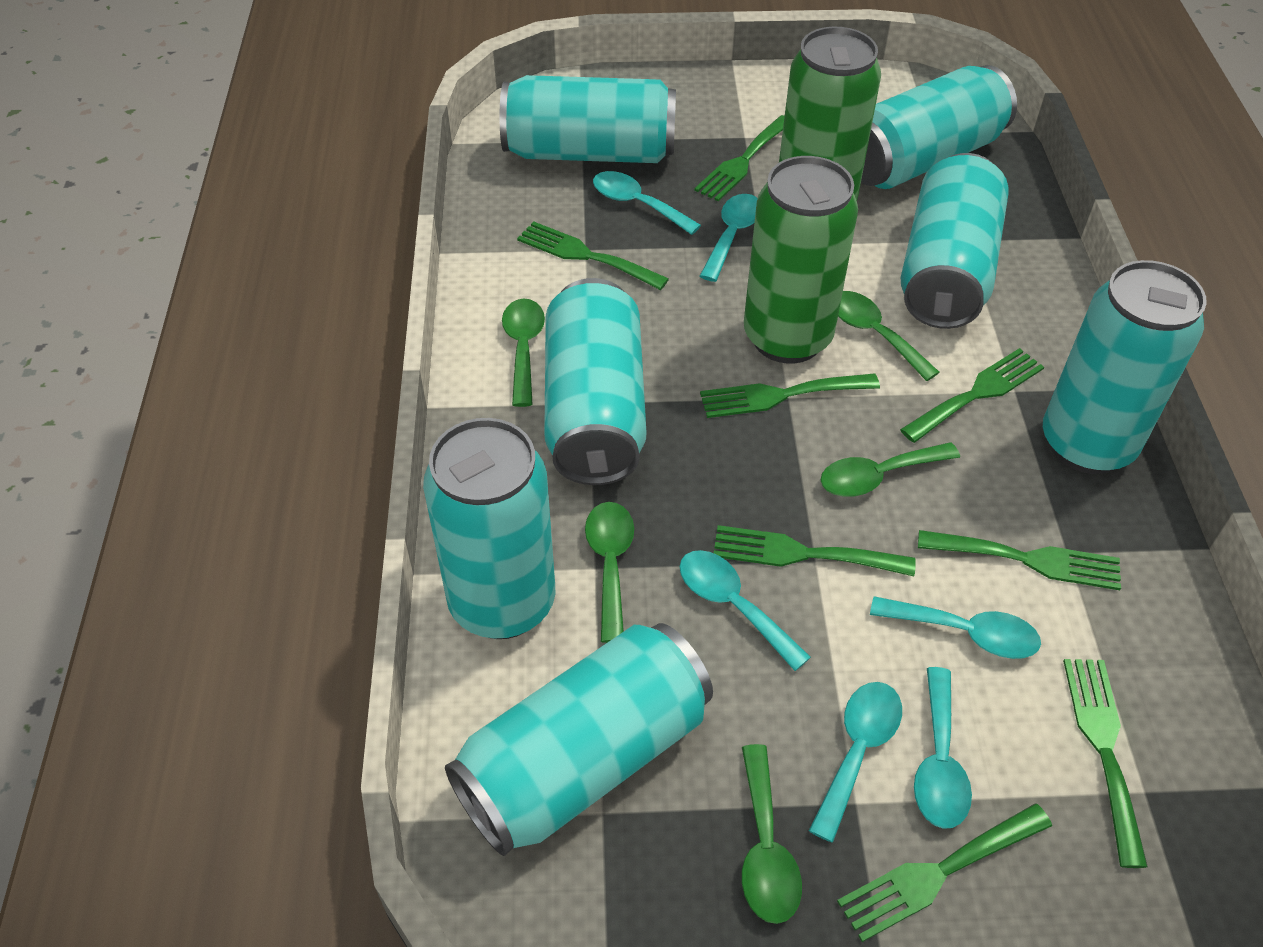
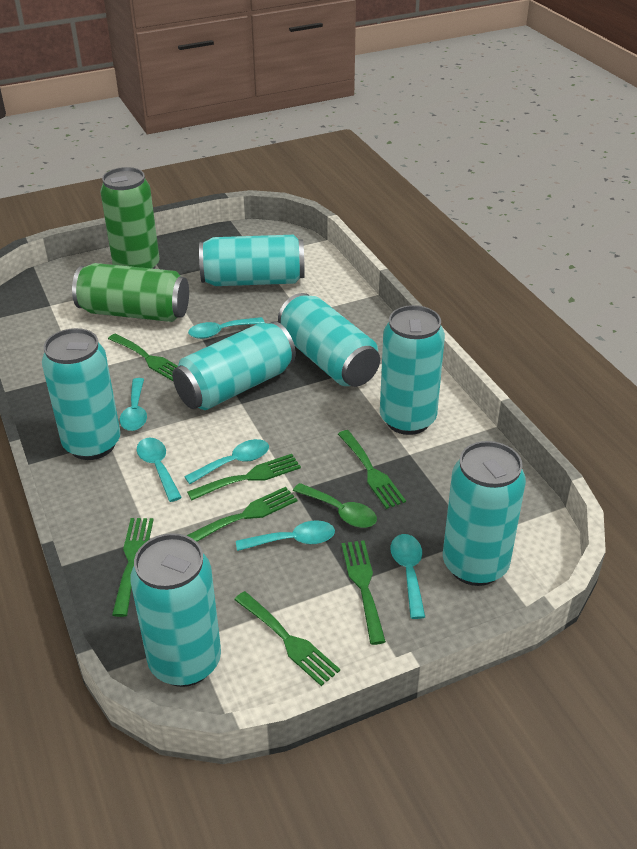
green fork: [517,221,669,290] [694,115,785,201] [700,373,880,418] [714,525,916,576] [837,803,1052,942] [900,348,1044,443] [918,530,1121,590] [1063,659,1148,868] = 8 -> [108,333,178,381] [112,518,154,617] [186,487,297,542] [187,454,301,501] [234,591,340,686] [338,430,406,509] [341,540,386,645] = 7
green spoon: [502,298,545,407] [585,502,634,643] [742,744,802,924] [821,442,960,497] [838,291,939,381] = 5 -> [293,483,377,528] = 1

